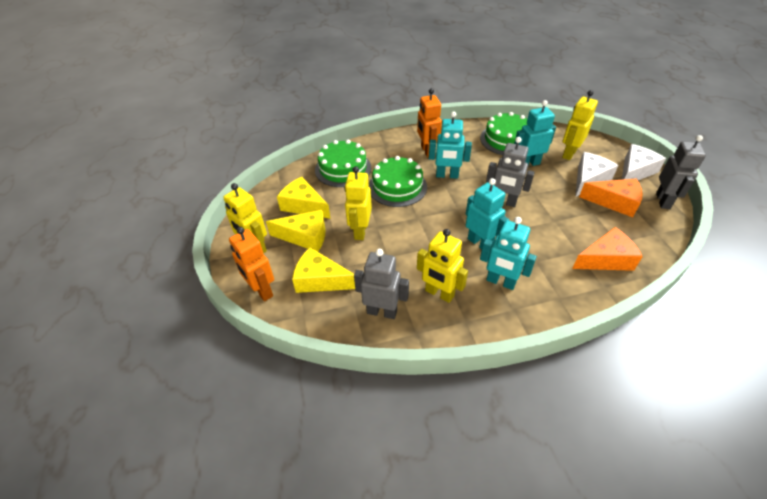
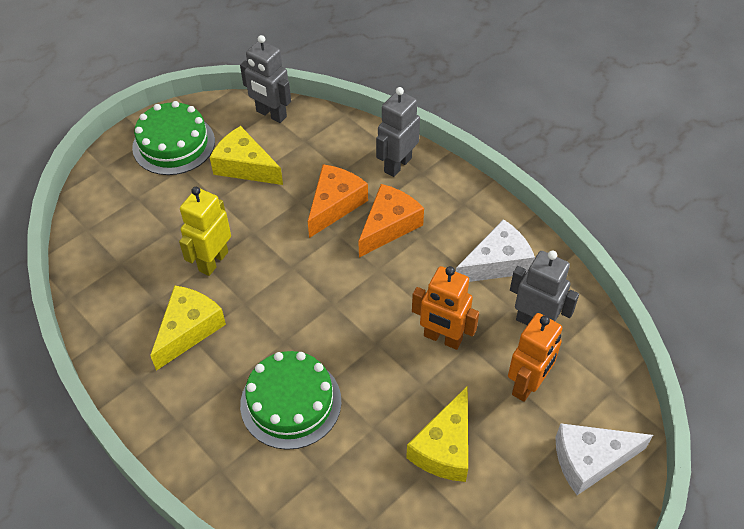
green cake: [315,140,371,187] [369,156,427,207] [480,112,528,155] = 3 -> [132,101,215,175] [240,351,342,450] = 2
turquoise robot: [429,111,472,179] [466,178,509,249] [480,217,537,290] [514,100,556,166] = 4 -> none = 0
yellow robot: [223,183,267,253] [345,166,372,240] [417,229,468,303] [562,90,598,160] = 4 -> [179,187,231,276] = 1

